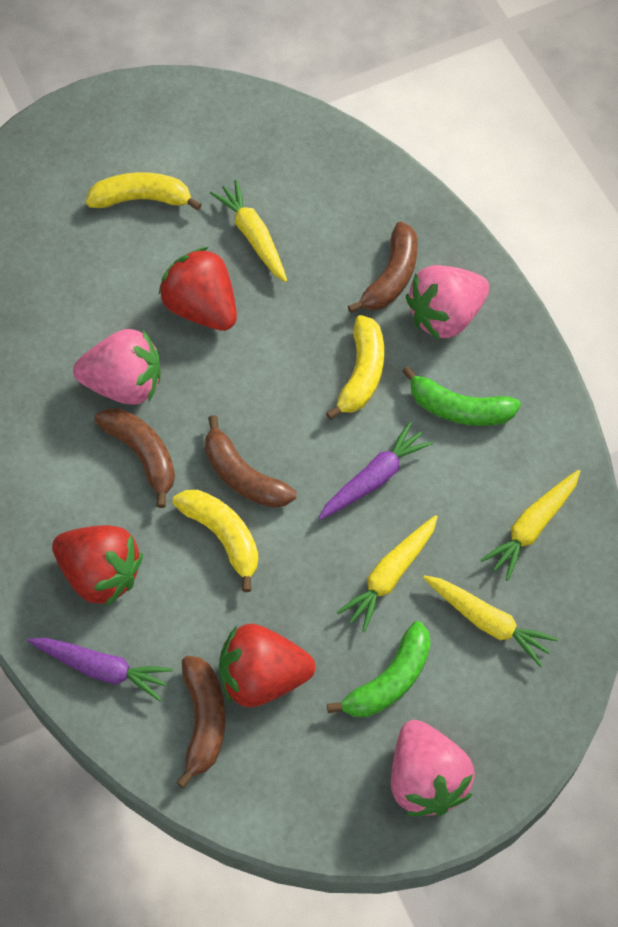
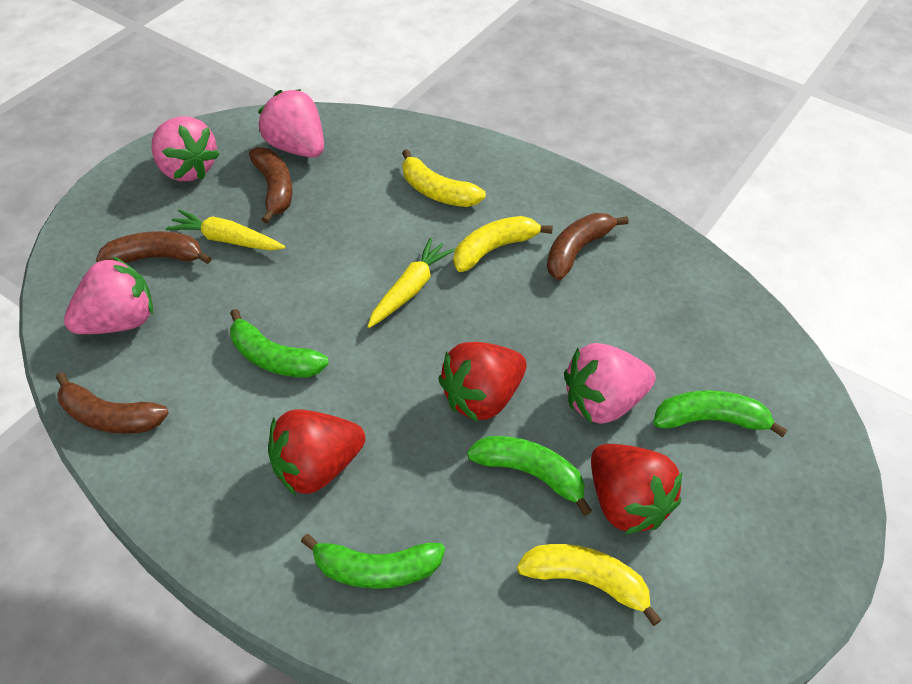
green banana: [327,621,431,717] [402,366,521,426] = 2 -> [230,309,329,377] [301,534,445,589] [467,436,592,516] [653,390,787,438] = 4
pink strawberry: [73,329,161,405] [391,720,475,816] [406,265,489,340] = 3 -> [64,257,153,334] [152,117,220,181] [258,89,324,158] [564,343,656,424] = 4
purple carrot: [28,638,172,701] [319,422,433,520] = 2 -> none = 0
yellow carrot: [210,180,287,282] [337,515,438,632] [423,575,558,667] [481,470,580,581] = 4 -> [165,209,285,250] [367,238,455,328] = 2

